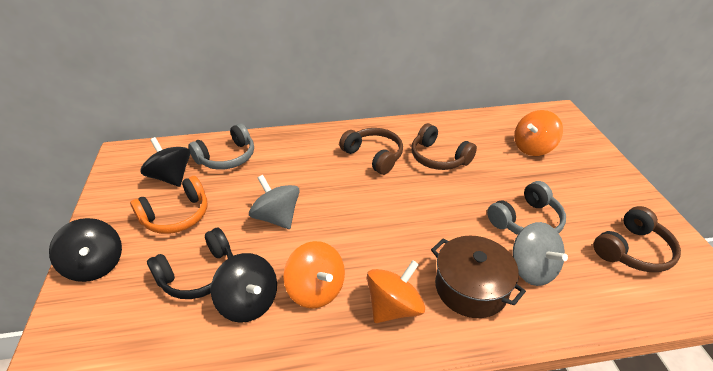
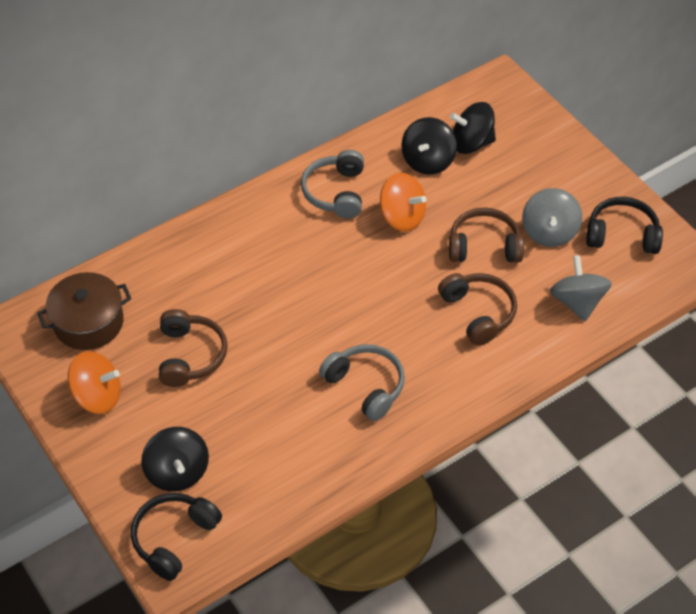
black headphones: [147,228,233,299] = 1 -> [131,493,222,581] [586,197,663,254] = 2
orange headphones: [130,176,207,234] = 1 -> none = 0
orange spinning top: [283,241,345,308] [367,260,425,323] [514,110,563,156] = 3 -> [68,351,121,414] [380,173,426,232] = 2

